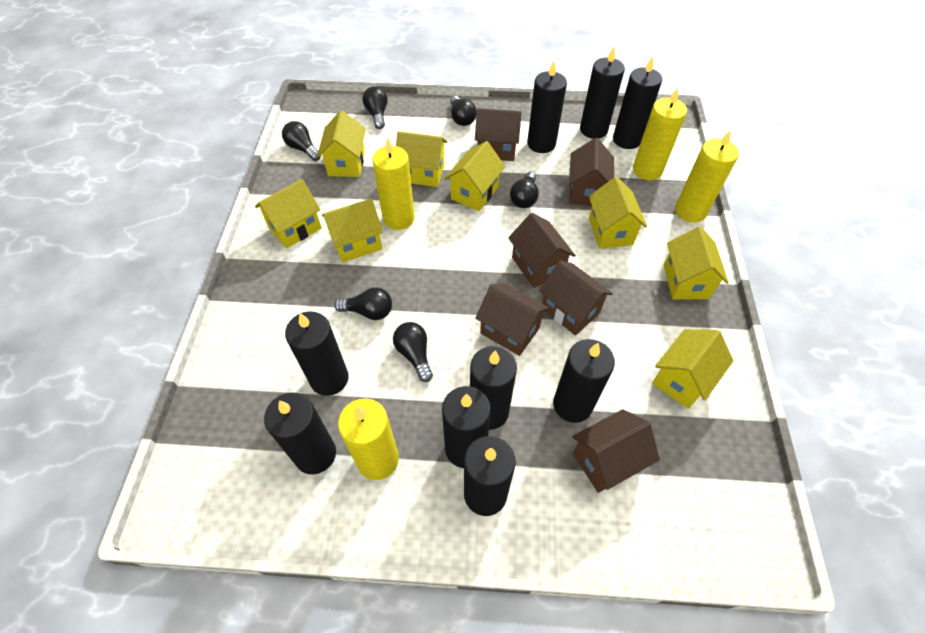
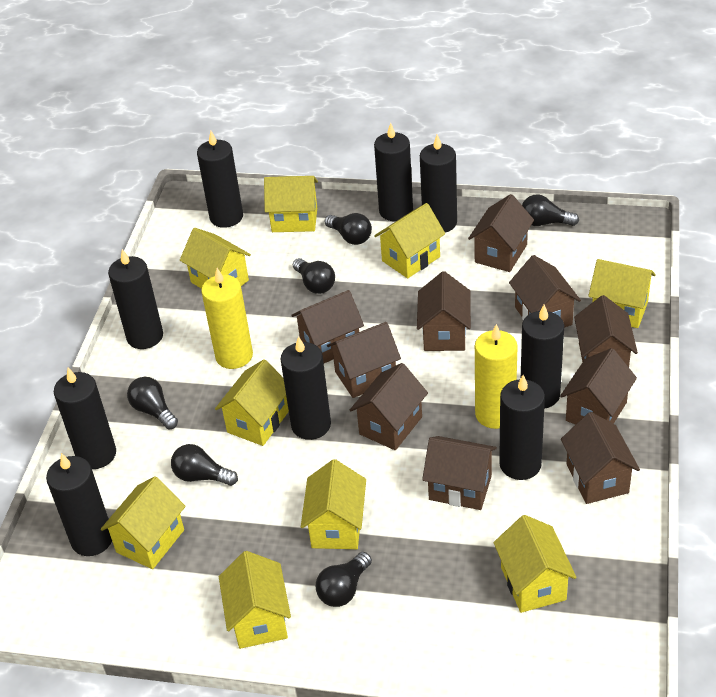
brown house: [475,108,522,161] [475,283,549,356] [508,213,576,288] [539,260,613,336] [569,138,614,206] [572,409,660,493] = 6 -> [291,290,364,363] [327,322,401,398] [350,363,428,450] [417,271,471,351] [422,436,497,510] [468,194,534,272] [509,255,581,328] [560,348,637,425] [561,412,640,504] [574,295,638,367] = 10
yellow candle: [338,398,399,480] [372,137,415,230] [633,88,687,180] [675,130,739,222] = 4 -> [201,268,253,369] [475,324,517,429] = 2
yellow house: [255,179,322,248] [317,110,366,177] [322,199,383,262] [396,131,447,187] [445,141,505,211] [589,177,647,249] [652,329,733,409] [664,226,728,300] = 8 -> [101,476,186,569] [180,228,251,289] [215,359,289,446] [219,551,291,649] [264,176,318,232] [301,459,366,549] [374,203,445,278] [493,515,577,613] [588,259,656,328] = 9

